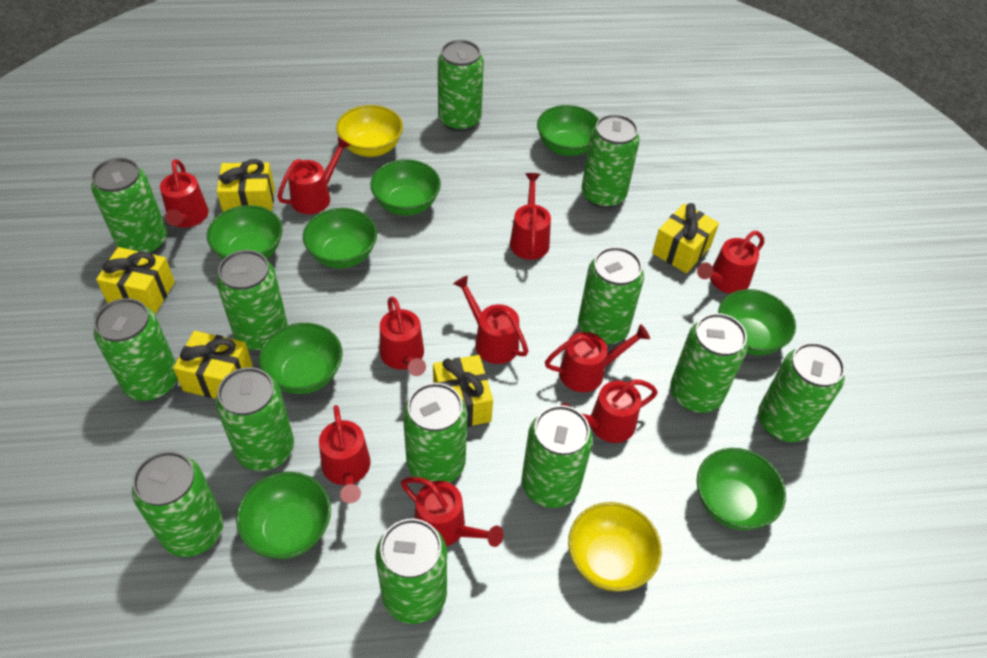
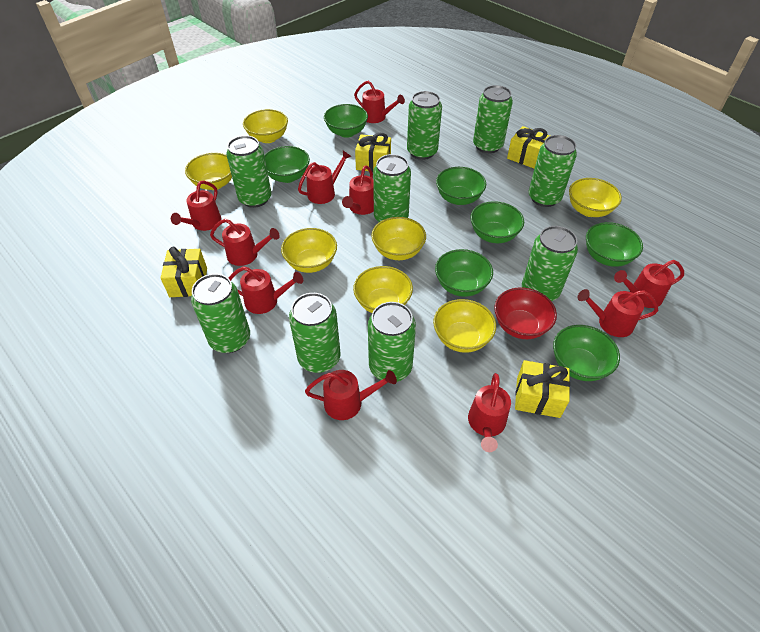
green bowl: [207,205,283,259] [236,472,331,559] [259,323,343,394] [303,208,377,268] [370,159,441,216] [537,105,599,156] [697,448,786,530] [718,289,796,355] = 8 -> [264,146,310,183] [324,104,368,138] [435,249,493,297] [436,167,486,205] [471,201,524,243] [553,325,620,381] [586,222,643,267] = 7
green can: [91,158,167,254] [94,298,178,401] [132,451,223,557] [216,250,288,351] [216,367,294,471] [375,519,447,624] [403,383,467,483] [438,40,484,132] [521,405,593,508] [578,247,644,345] [582,114,640,208] [670,313,748,413] [758,342,845,442] = 13 -> [191,274,250,353] [226,136,271,208] [289,293,340,373] [368,302,416,382] [373,154,411,222] [407,91,442,160] [473,85,513,153] [522,226,578,301] [529,135,577,207] = 9
red bowl: none = 0 -> [494,287,557,339] = 1
yellow bowl: [336,105,403,157] [568,502,662,591] = 2 -> [185,153,232,190] [243,109,288,143] [281,228,337,273] [353,266,413,313] [371,217,426,260] [433,299,496,353] [569,178,622,217] = 7
yellow gift: [96,247,175,314] [173,331,253,399] [217,159,275,212] [433,355,493,427] [652,203,719,273] = 5 -> [161,246,207,297] [355,133,391,172] [507,126,550,169] [515,360,570,418] = 4

